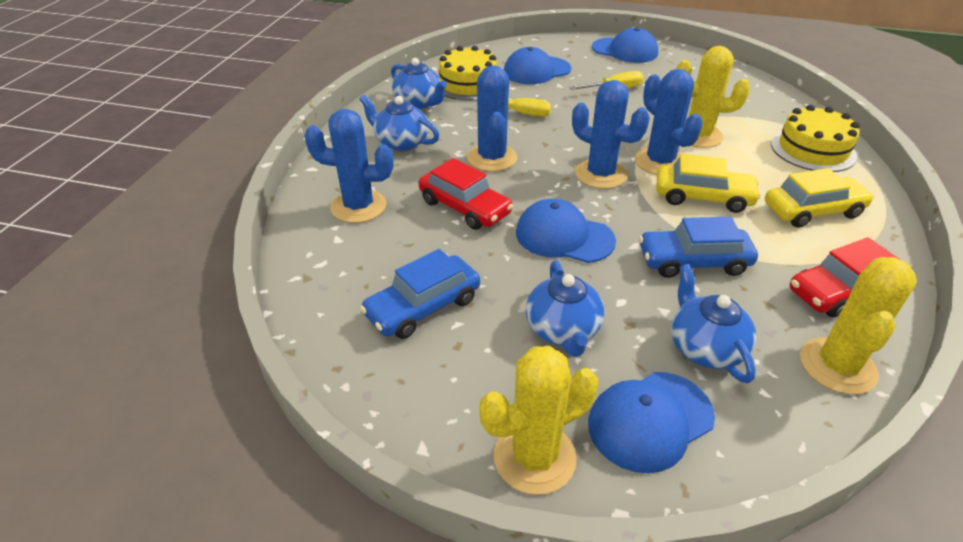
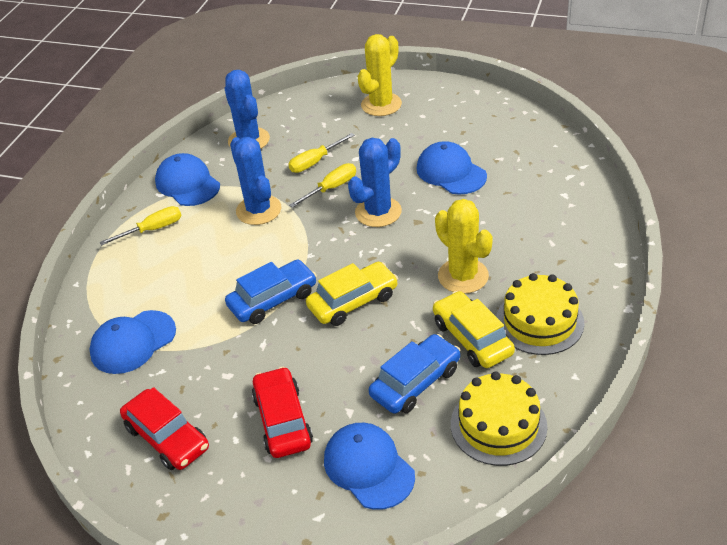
blue cactus: [304,109,394,223] [467,65,517,171] [572,80,650,189] [635,69,703,175] = 4 -> [225,70,270,149] [230,137,282,225] [348,138,402,227] = 3
blue teapot: [359,94,439,151] [391,58,447,109] [525,261,605,357] [671,264,756,383] = 4 -> none = 0
yellow cactus: [479,346,598,495] [676,46,750,148] [800,257,917,394] = 3 -> [358,34,402,116] [435,199,493,294] = 2
yellow screwdriver: [470,96,552,117] [569,71,644,90] = 2 -> [99,206,182,246] [288,133,355,173] [289,163,356,208] = 3

